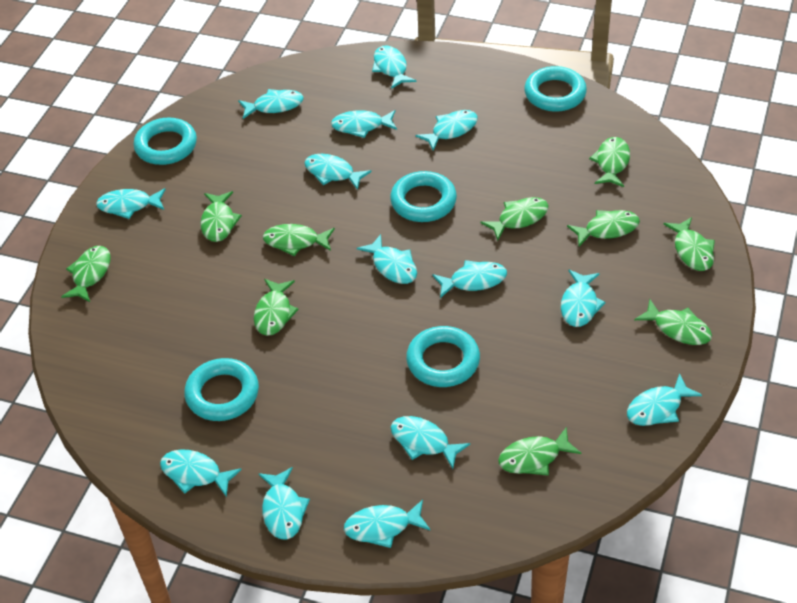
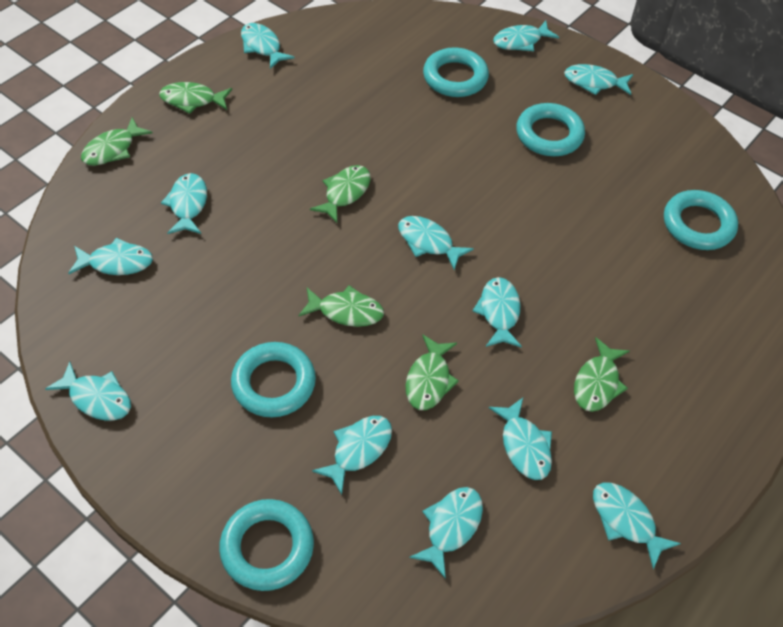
green fish: [61,246,111,302] [200,191,242,242] [254,279,299,336] [263,224,335,256] [480,197,548,241] [498,427,581,475] [567,210,640,246] [589,137,630,187] [634,299,712,345] [663,217,715,271] = 10 -> [81,117,152,166] [159,82,232,114] [298,285,384,327] [310,165,371,223] [406,334,459,410] [574,337,629,412] = 6
turquoise fish: [96,188,166,219] [160,449,242,497] [238,89,304,119] [259,467,310,539] [304,154,372,190] [331,110,397,138] [344,499,430,548] [357,234,417,284] [372,45,416,89] [391,416,470,469] [416,110,478,151] [432,260,507,298] [561,270,606,327] [627,374,702,426] = 14 -> [45,361,131,421] [68,238,153,275] [161,173,207,234] [241,23,295,69] [312,416,392,495] [398,216,474,270] [409,487,483,579] [473,277,522,348] [489,398,552,480] [493,21,559,51] [564,64,633,95] [593,483,681,569] = 12

